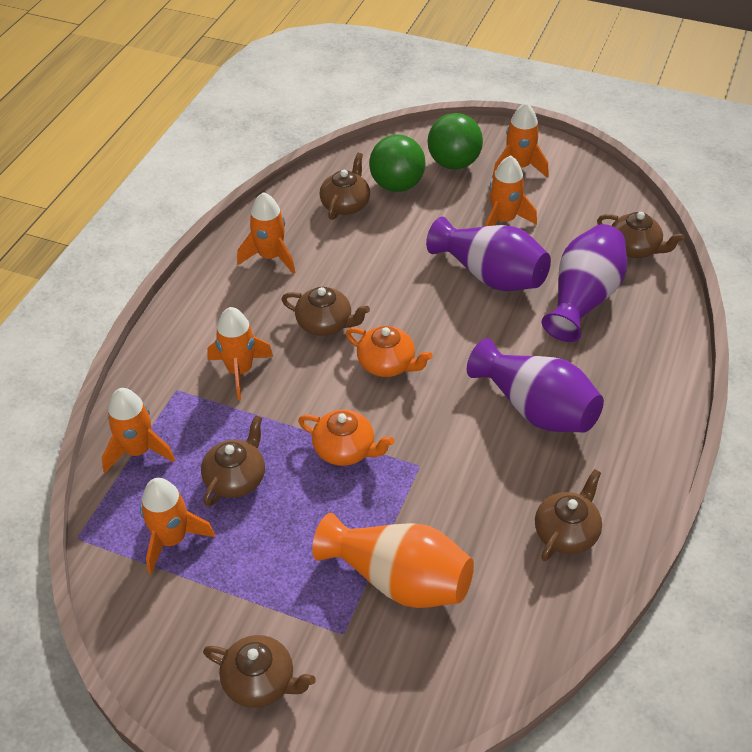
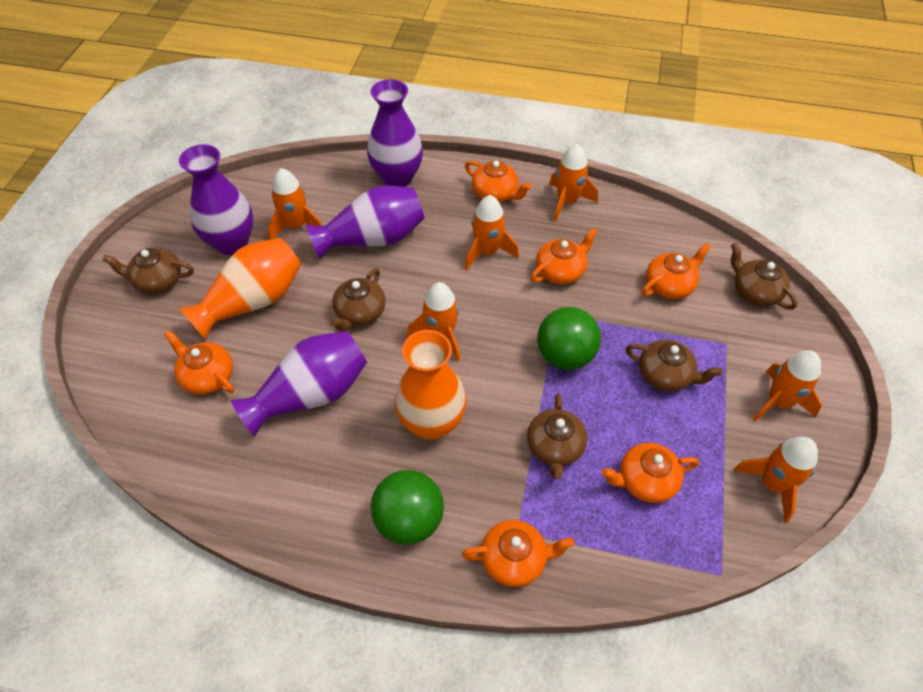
brown teapot: [201,415,265,507] [203,635,315,708] [281,287,370,336] [320,153,370,220] [535,469,602,561] [597,212,685,258] = 6 -> [102,248,194,293] [331,268,386,332] [527,393,587,479] [625,339,723,392] [731,242,798,310] = 5
orange teapot: [298,409,394,466] [346,326,433,377] = 2 -> [164,330,234,395] [462,520,575,587] [465,161,532,202] [531,228,598,284] [602,443,699,503] [642,243,711,299] = 6
orange vase: [312,513,474,608] = 1 -> [179,238,301,340] [395,330,466,440] = 2
purple vase: [426,217,551,291] [467,338,604,432] [542,224,627,342] = 3 -> [179,144,253,255] [231,331,367,436] [306,185,424,259] [367,79,423,187] = 4

